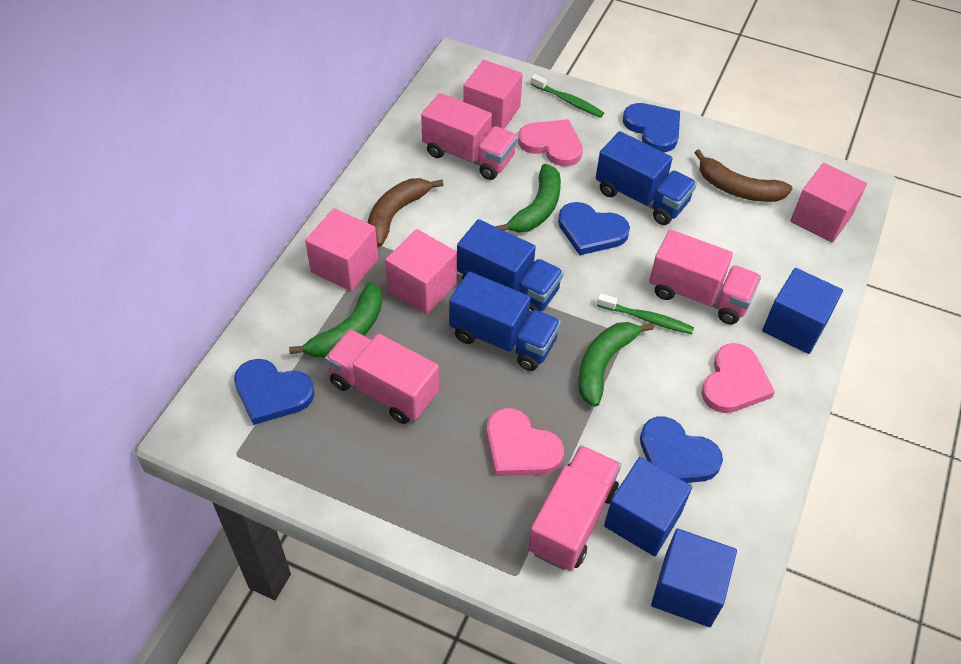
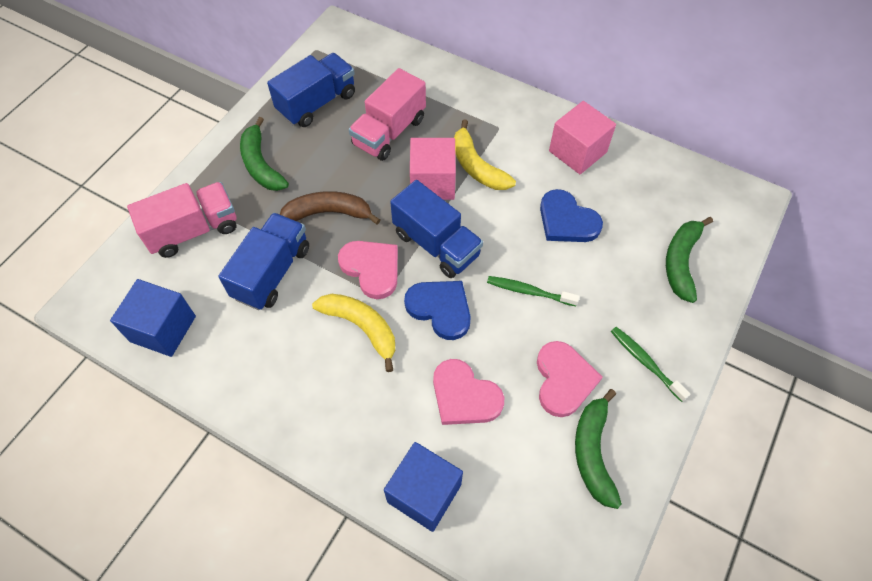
blue cube: [604,457,692,556] [651,529,737,627] [762,268,843,354] = 3 -> [110,279,196,357] [384,442,463,532] = 2
blue heart: [234,359,315,425] [558,202,630,255] [623,103,680,153] [640,417,723,483] = 4 -> [404,281,471,340] [540,189,603,242] = 2
brown banana: [368,178,444,247] [694,149,793,202] = 2 -> [280,191,380,225] = 1
pink cube: [305,208,378,291] [385,229,457,314] [463,60,523,129] [790,163,867,243] = 4 -> [410,138,456,200] [549,101,616,174] = 2
pink truck: [325,329,439,424] [421,93,518,180] [528,445,621,571] [649,230,761,324] = 4 -> [127,182,237,258] [349,68,426,161] = 2
yellow banana: none = 0 -> [312,294,395,372] [454,120,516,190] = 2

